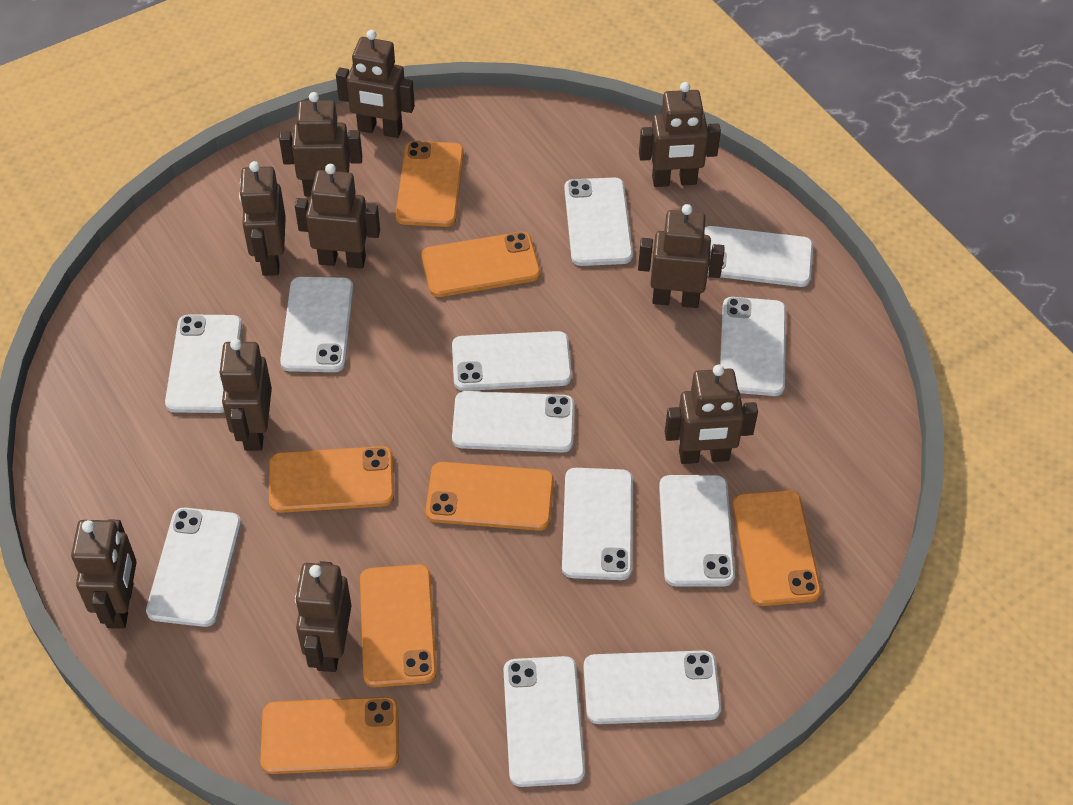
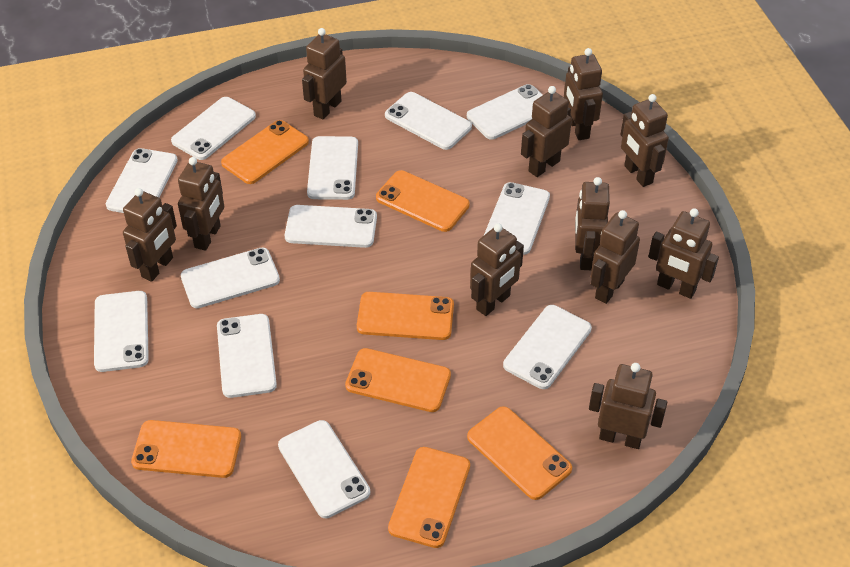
brown robot: [71,520,137,629] [219,339,272,451] [239,161,286,276] [279,92,362,196] [295,164,380,268] [295,561,352,672] [336,30,415,138] [638,204,725,308] [639,82,721,187] [665,365,758,464] = 10 -> [123,188,177,282] [178,157,224,251] [302,28,347,120] [470,223,524,316] [521,86,572,177] [564,48,603,140] [575,177,610,270] [589,363,667,449] [591,210,640,304] [620,94,669,187] [648,208,719,299] = 11

